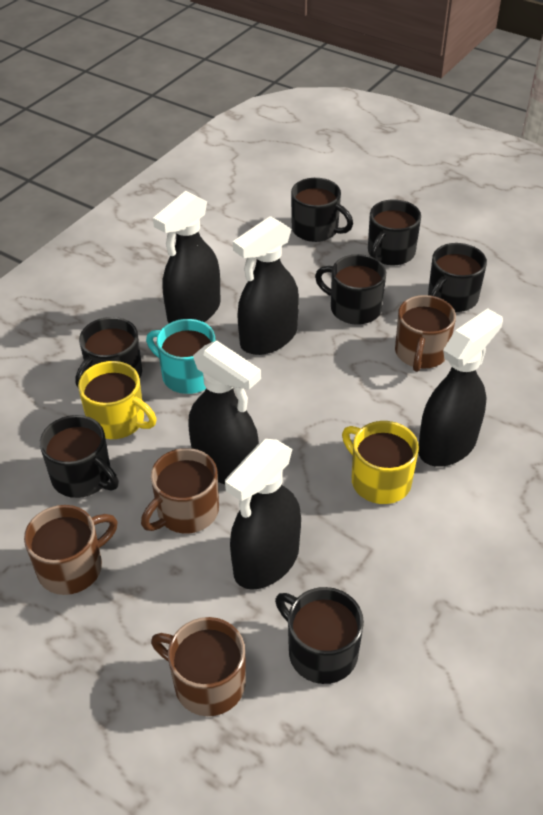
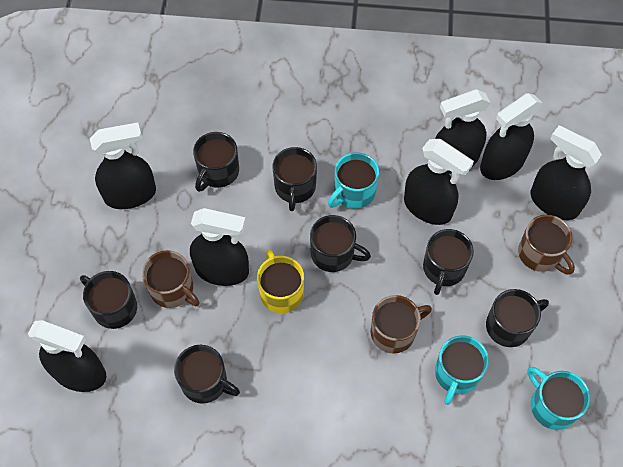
black spray bottle: [153,191,221,323] [188,340,261,484] [225,439,301,590] [233,216,299,355] [418,309,503,467] = 5 -> [28,320,106,392] [90,122,156,209] [190,208,249,286] [404,139,474,225] [435,89,491,174] [480,93,543,180] [530,125,602,220] = 7
brown mug: [24,505,118,595] [141,448,219,534] [151,617,246,716] [395,295,456,372] = 4 -> [142,250,200,308] [371,295,432,354] [518,215,575,275] = 3
turquoise mug: [146,319,215,394] = 1 -> [328,152,379,209] [435,335,489,405] [527,367,590,430] = 3
yellow mug: [78,361,156,439] [342,421,419,504] = 2 -> [257,249,304,313] = 1

